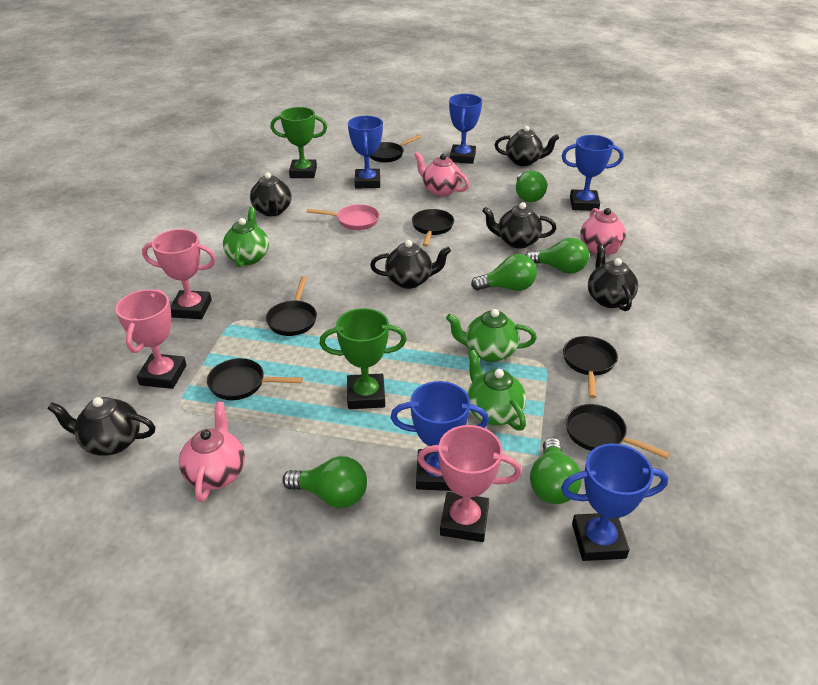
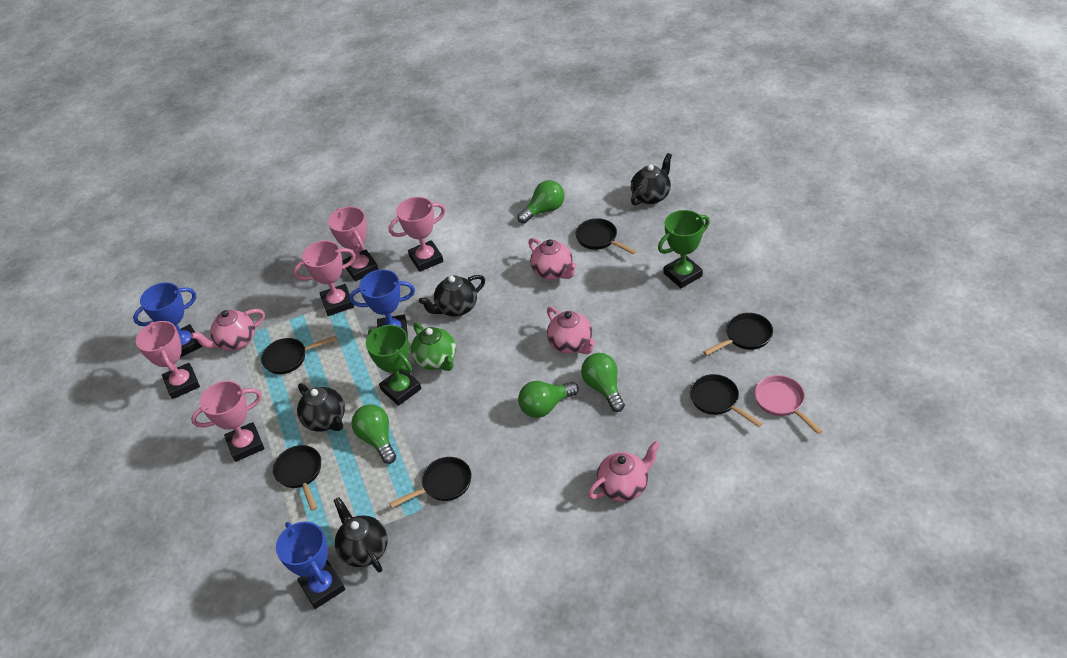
black teapot: [47,397,155,456] [250,172,291,216] [370,240,451,289] [482,202,556,249] [495,126,559,166] [588,245,638,311] = 6 -> [297,383,345,432] [333,497,388,573] [419,275,485,317] [631,153,672,206] = 4
blue trophy: [348,116,383,188] [391,381,489,491] [449,94,482,164] [561,443,668,561] [562,135,623,211] = 5 -> [133,282,202,357] [276,522,345,609] [349,269,415,337] = 3
green light bulb: [282,456,367,508] [471,254,537,291] [516,171,547,202] [526,238,589,274] [530,437,582,504] = 5 -> [352,404,396,464] [517,180,565,224] [518,381,579,418] [581,353,625,412] = 4
green teapot: [223,207,269,267] [446,309,537,362] [467,350,526,431] = 3 -> [411,322,456,371] = 1
pink teapot: [179,402,245,502] [414,152,469,196] [580,208,626,254] = 3 -> [191,309,265,351] [528,238,577,280] [547,307,595,354] [587,441,660,502] = 4
pink trophy: [116,289,186,389] [142,229,216,319] [417,425,522,542] = 3 -> [136,321,200,399] [191,381,264,462] [293,240,356,316] [328,206,379,281] [389,197,446,272] = 5

